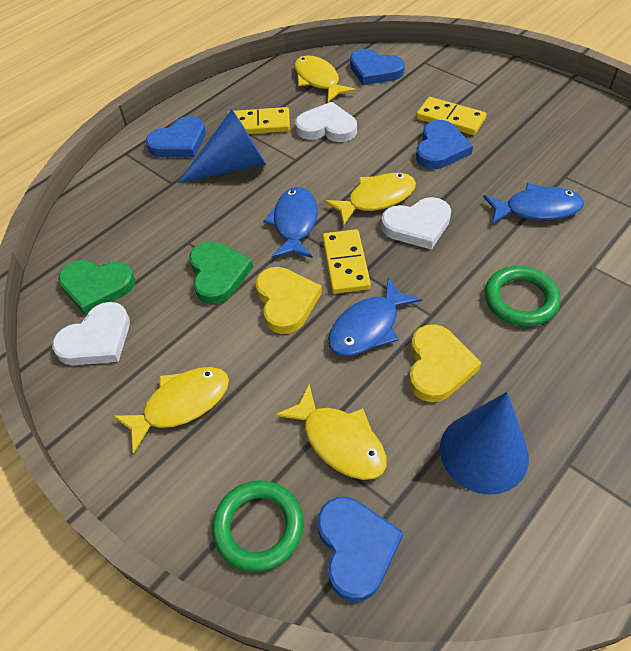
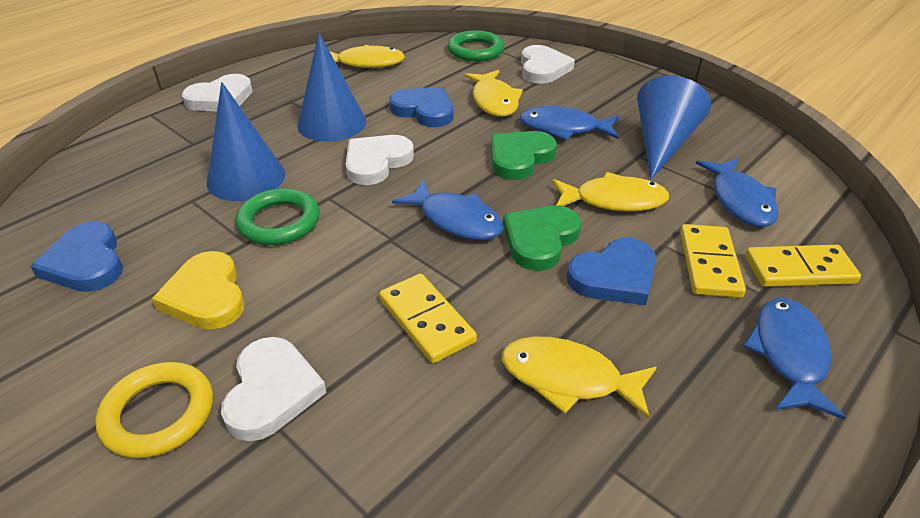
blue cone: [178,109,266,183] [440,392,529,495] = 2 -> [207,82,285,201] [297,33,366,141] [637,76,711,179] = 3
blue fish: [263,187,318,258] [328,277,422,356] [483,183,584,224] = 3 -> [392,180,504,240] [519,106,619,140] [695,158,779,227] [743,298,846,420] = 4
blue heart: [146,116,206,158] [318,497,403,602] [350,49,405,85] [416,120,473,169] = 4 -> [30,221,123,292] [389,87,453,127] [567,238,656,305] = 3
white heart: [52,302,130,365] [295,102,357,142] [381,197,451,250] = 3 -> [182,74,253,111] [221,337,327,441] [346,135,414,185] [521,45,575,84] = 4
yellow heart: [256,267,322,334] [409,324,481,402] = 2 -> [152,251,244,330] = 1
yellow ring: none = 0 -> [95,362,213,458] = 1

